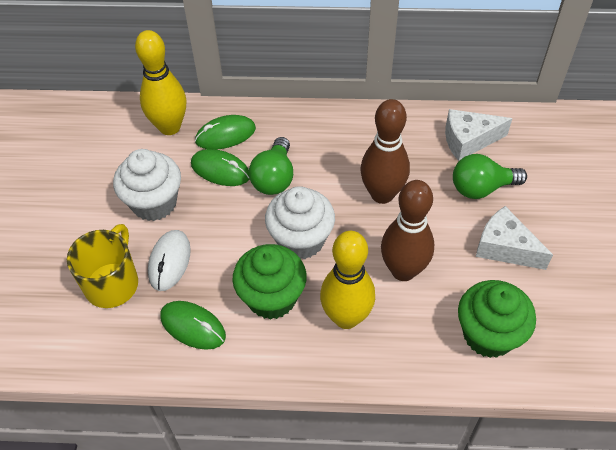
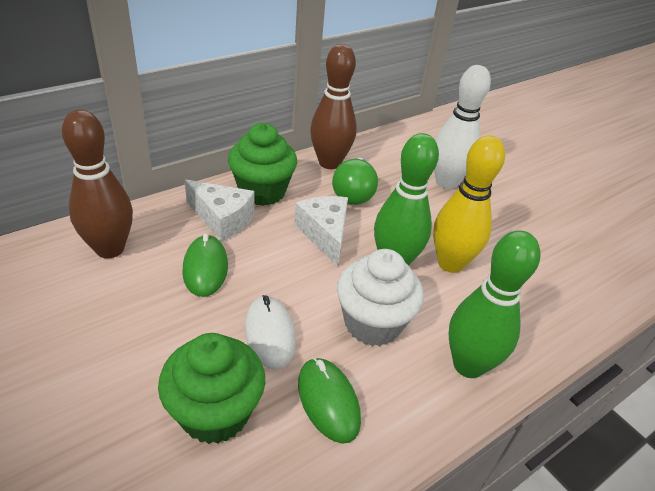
green bowling pin: none = 0 -> [374,133,439,265] [449,231,540,378] = 2
green light bulb: [249,137,293,195] [453,154,527,199] = 2 -> [332,158,378,205] = 1
green mouse: [160,301,226,350] [191,149,250,186] [195,115,256,150] = 3 -> [183,233,228,297] [298,358,361,444] = 2
white bowling pin: none = 0 -> [434,65,491,189] = 1
white cupcake: [113,149,181,221] [265,186,335,259] = 2 -> [337,249,424,346] = 1
yellow bowling pin: [135,30,186,135] [320,231,375,329] = 2 -> [433,135,505,273] = 1
yellow mug: [67,224,138,308] = 1 -> none = 0

